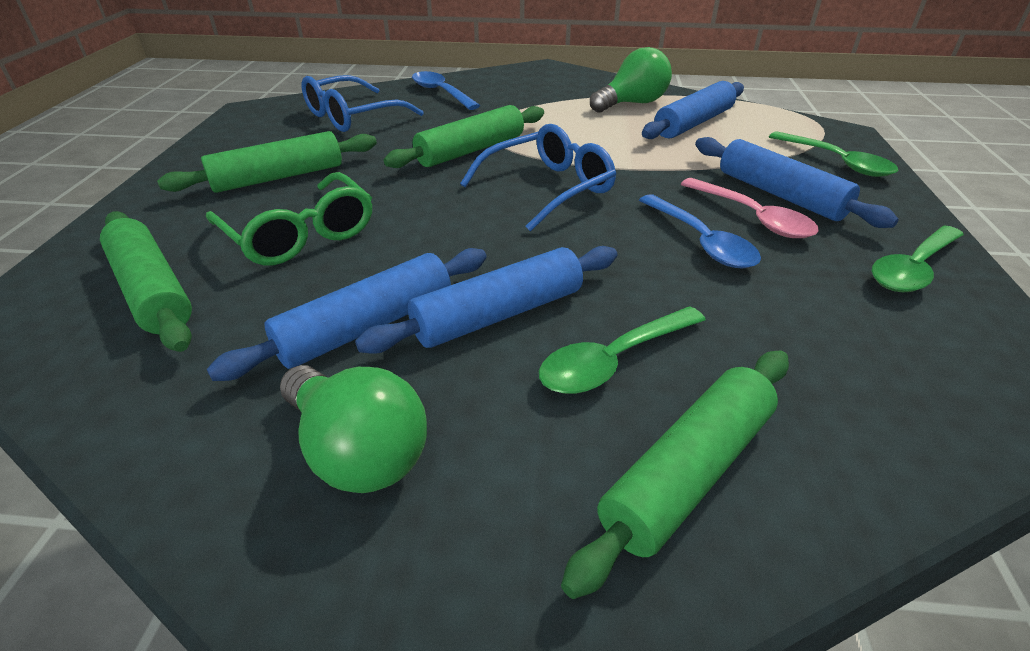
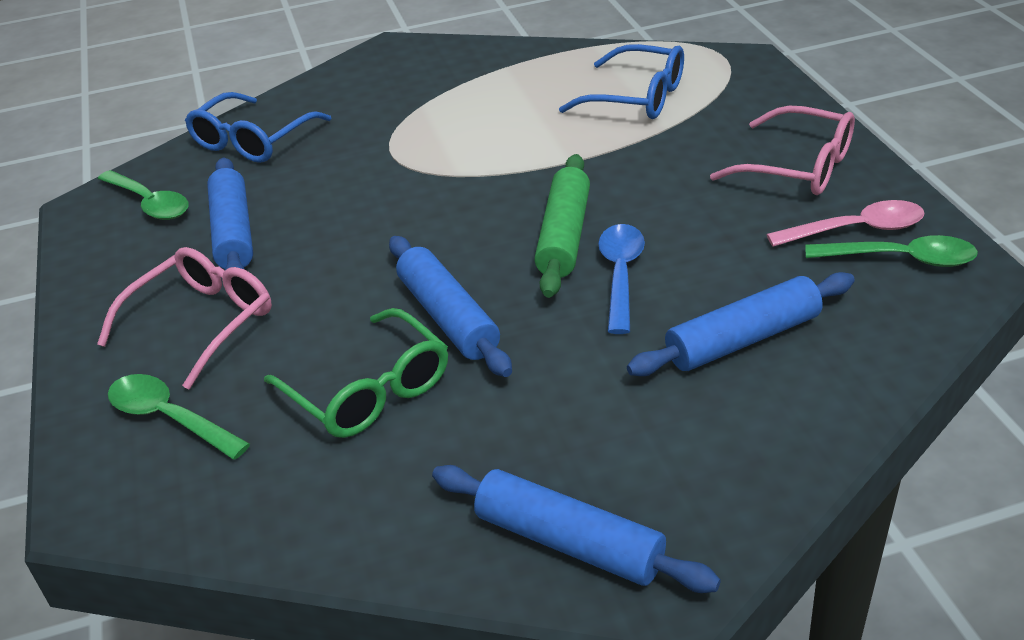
blue spoon: [412,71,480,110] [639,194,761,269] = 2 -> [598,224,645,334] = 1
green light bulb: [280,365,427,493] [590,47,672,113] = 2 -> none = 0
green rolling pin: [100,211,192,352] [157,131,377,193] [384,105,544,168] [561,350,789,599] = 4 -> [535,154,590,298] = 1
pink glasses: none = 0 -> [97,247,272,390] [710,106,855,195] = 2

